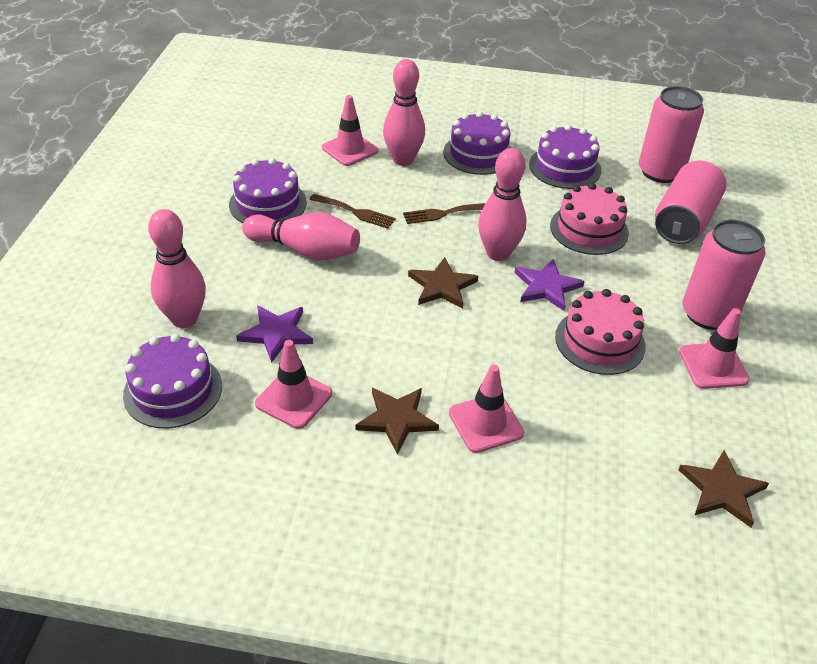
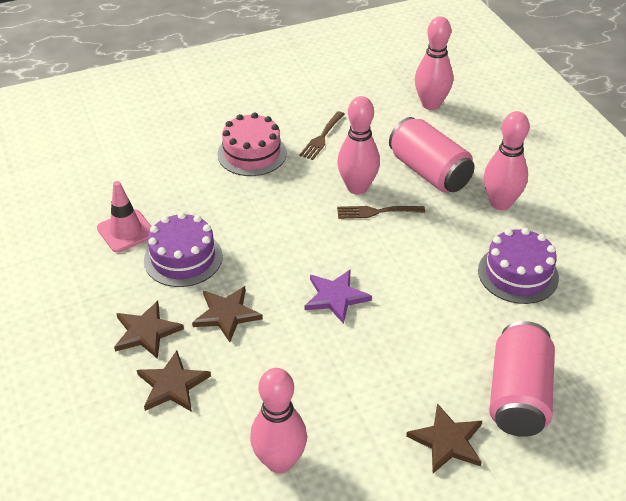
brown star: [356,388,439,455] [408,257,478,309] [678,450,769,527] = 3 -> [114,301,184,359] [137,351,211,412] [192,286,263,342] [406,403,482,473] = 4
pink cake: [550,183,629,255] [555,289,646,375] = 2 -> [217,112,287,176] = 1
pink can: [639,86,704,183] [655,160,726,244] [682,220,766,330] = 3 -> [389,117,475,193] [489,321,555,437] = 2
pink traffic cone: [255,340,332,429] [322,95,378,166] [449,365,524,453] [679,308,750,389] = 4 -> [97,181,152,253] = 1
purple cake: [123,334,222,429] [229,158,307,223] [443,111,511,175] [529,124,601,189] = 4 -> [144,212,223,287] [478,228,559,304] = 2
purple star: [236,305,313,363] [514,259,585,311] = 2 -> [305,270,372,324] = 1

